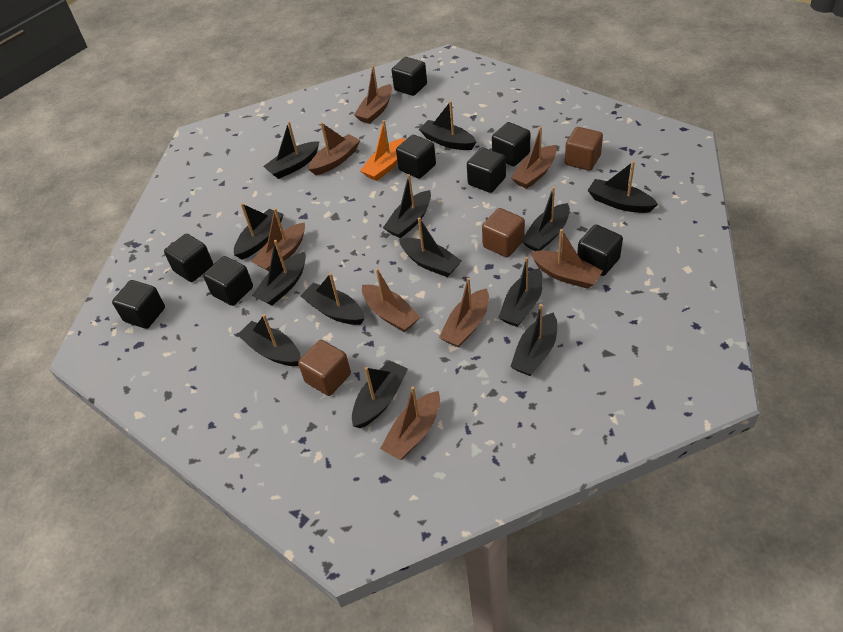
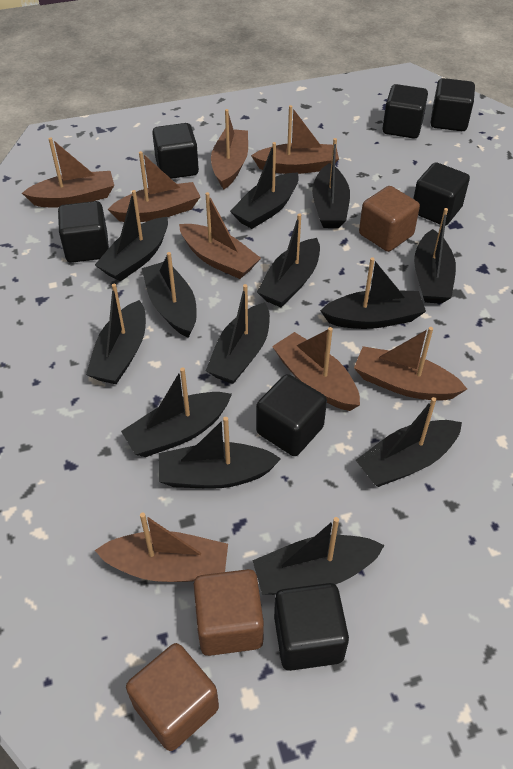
black cube: [112,280,165,329] [164,234,213,282] [203,256,253,306] [392,57,427,96] [396,135,436,179] [467,148,506,193] [492,122,530,166] [577,225,623,276] = 8 -> [58,201,109,263] [152,123,199,179] [256,374,327,456] [274,583,349,671] [382,84,428,138] [413,162,470,226] [431,78,475,131] = 7
orange boat: [360,120,405,181] = 1 -> none = 0

